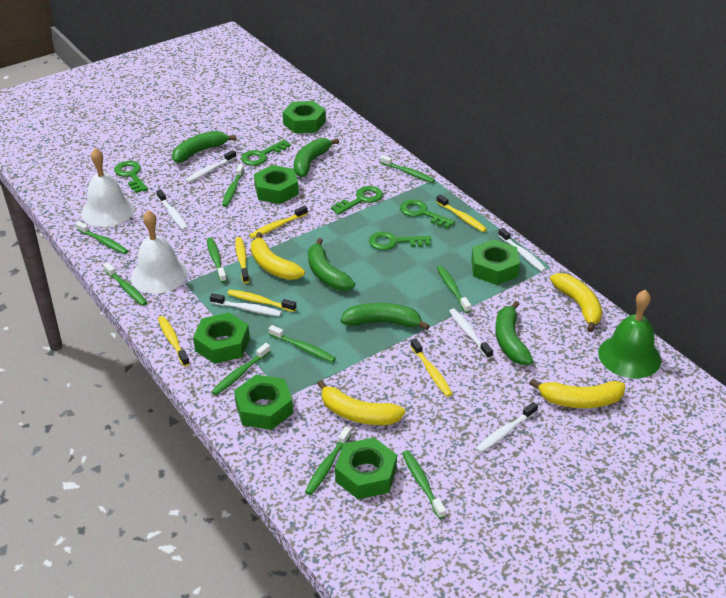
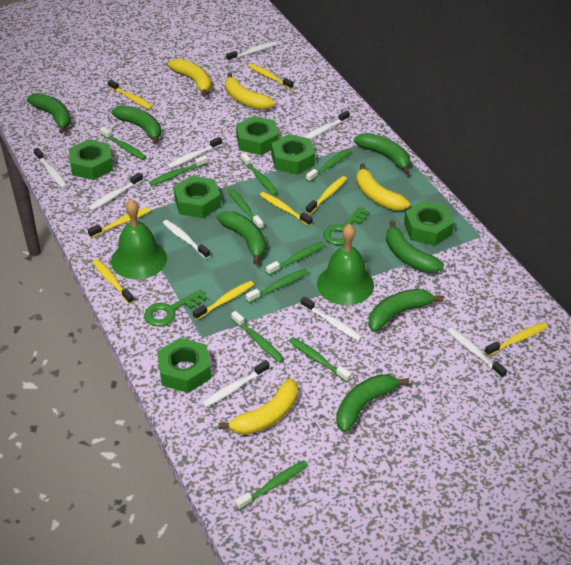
green banana: [172,131,237,163] [294,138,339,177] [308,238,355,290] [341,303,430,330] [495,301,533,365] = 5 -> [27,93,71,134] [111,105,161,145] [216,211,266,265] [336,374,409,433] [354,133,410,175] [368,289,444,332] [386,220,444,273] = 7
green bell: [598,290,661,378] = 1 -> [111,199,167,279] [317,224,374,305] = 2
green key: [114,161,148,193] [241,140,291,166] [331,186,383,215] [369,232,431,250] [400,199,455,229] = 5 -> [144,289,208,326] [323,207,370,245] = 2
white bell: [82,148,134,227] [131,210,188,294] = 2 -> none = 0
white toothbrush: [157,189,188,230] [185,150,237,183] [210,293,282,316] [449,309,493,359] [475,402,538,453] [498,228,546,272] = 6 -> [34,148,67,188] [88,173,143,211] [163,220,210,259] [167,137,222,169] [202,360,270,408] [226,42,277,62] [301,296,362,342] [304,111,350,139] [448,328,507,378] = 9
yellow toothbrush: [158,316,190,367] [227,290,296,312] [235,237,249,283] [249,206,308,239] [410,338,452,397] [436,195,487,232] = 6 -> [88,207,151,238] [93,259,134,304] [108,80,153,109] [193,281,254,320] [249,64,294,90] [260,192,313,226] [306,176,347,214] [484,322,548,356] = 8

